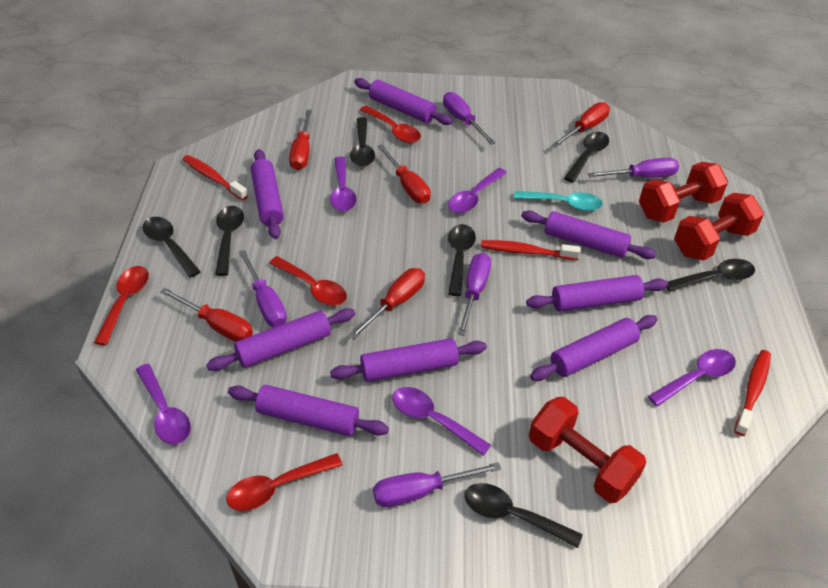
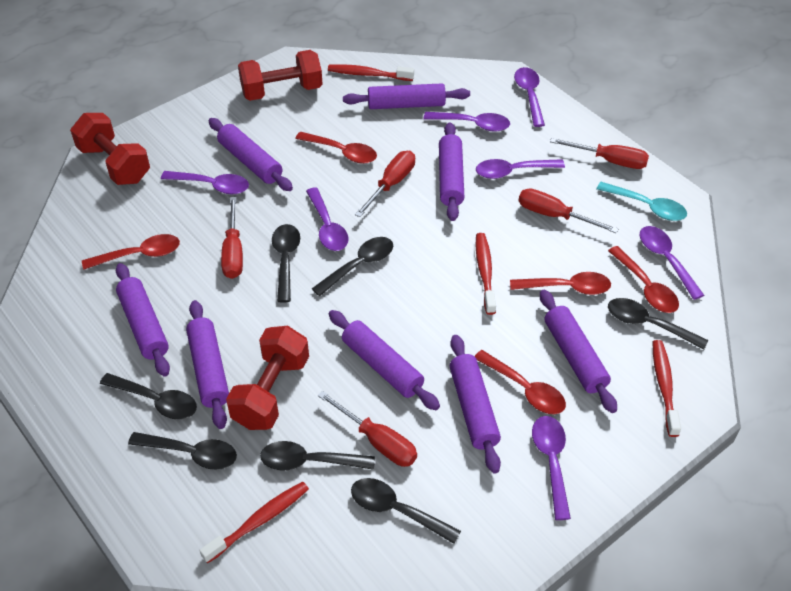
purple screwdriver: [239,250,287,327] [373,462,501,507] [443,92,496,145] [457,253,491,336] [588,158,679,178] = 5 -> none = 0
purple spoon: [136,364,191,445] [330,157,357,212] [393,387,491,456] [448,168,507,213] [648,349,736,406] = 5 -> [161,171,249,194] [306,187,349,251] [424,112,510,132] [476,159,565,179] [514,67,545,127] [532,416,571,520] [639,226,704,300] = 7
red spoon: [94,266,149,345] [226,453,343,511] [269,256,347,306] [360,105,421,143] = 4 -> [82,234,180,270] [295,131,377,164] [474,350,566,414] [510,272,611,295] [608,246,679,313] = 5
red toothbrush: [183,155,248,201] [481,240,581,260] [734,350,771,436] = 3 -> [199,482,309,563] [328,64,414,81] [476,233,496,315] [653,340,681,437] = 4

